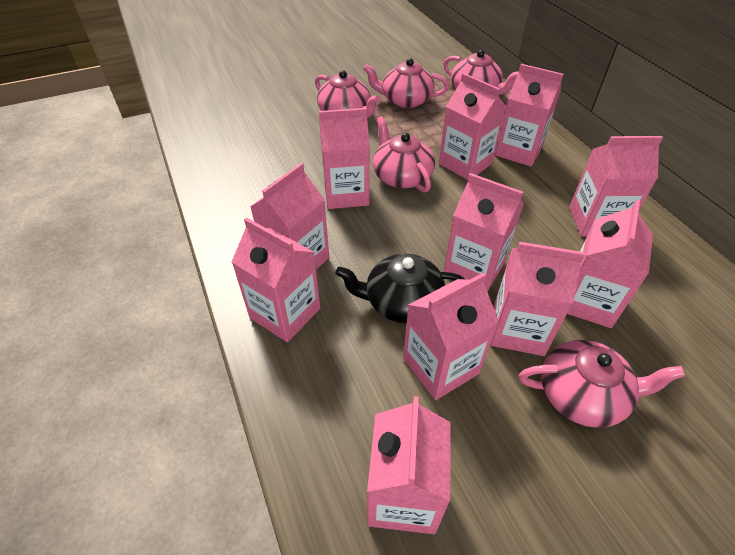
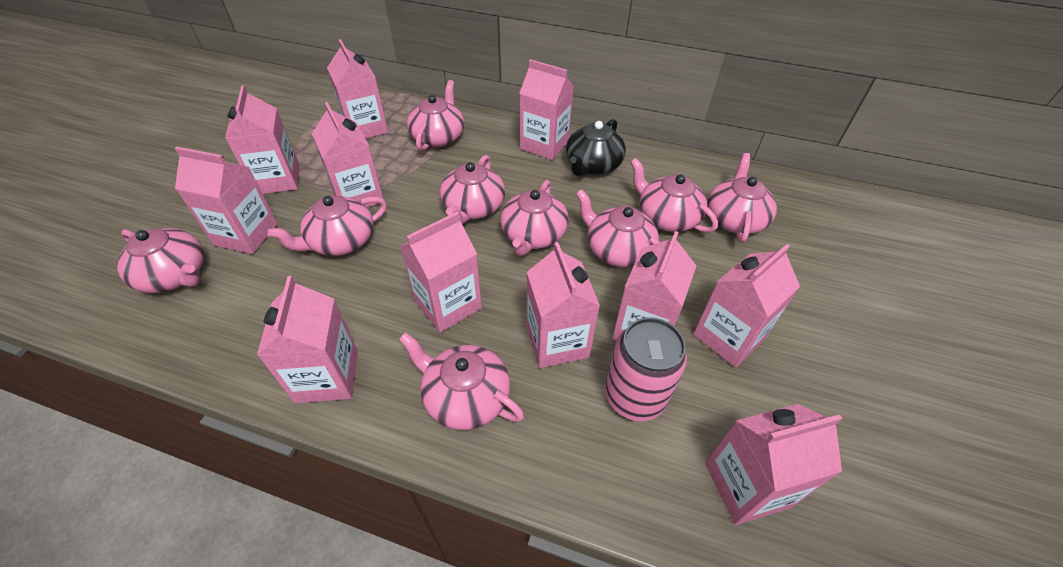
pink can: none = 0 -> [605,317,687,421] = 1
pink teapot: [315,70,380,118] [363,58,449,108] [373,116,435,192] [443,50,519,95] [519,340,685,428] = 5 -> [117,228,204,293] [267,195,387,256] [399,332,524,430] [407,80,464,151] [440,155,505,224] [500,180,569,256] [576,189,660,267] [630,158,718,233] [707,153,777,243] = 9

